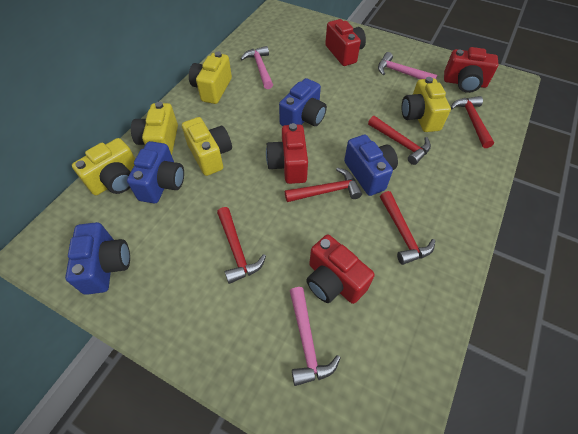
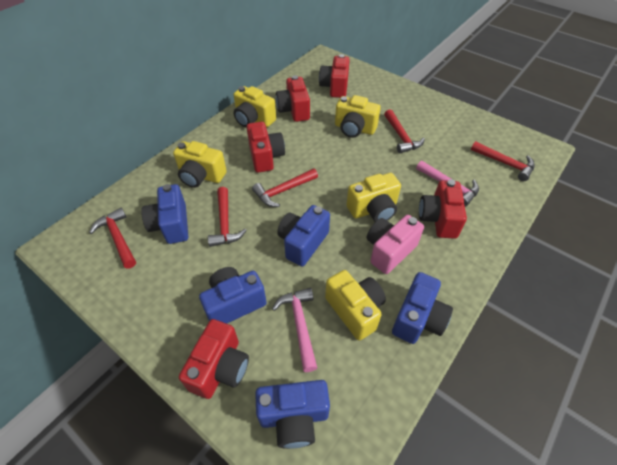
blue camera: [65,222,130,295] [127,141,184,203] [279,78,327,126] [344,135,398,196] = 4 -> [141,184,188,244] [199,267,267,324] [255,380,330,449] [277,205,330,266] [392,272,453,344] = 5
pink camera: none = 0 -> [367,215,424,274] = 1
pink hammer: [241,46,273,89] [290,287,341,386] [378,52,437,79] = 3 -> [272,288,317,372] [416,161,479,207] = 2
red camera: [266,123,308,184] [306,235,375,304] [325,19,366,66] [444,47,499,93] = 4 -> [179,319,249,399] [246,122,285,173] [276,75,310,122] [319,54,350,98] [419,179,467,239] = 5

